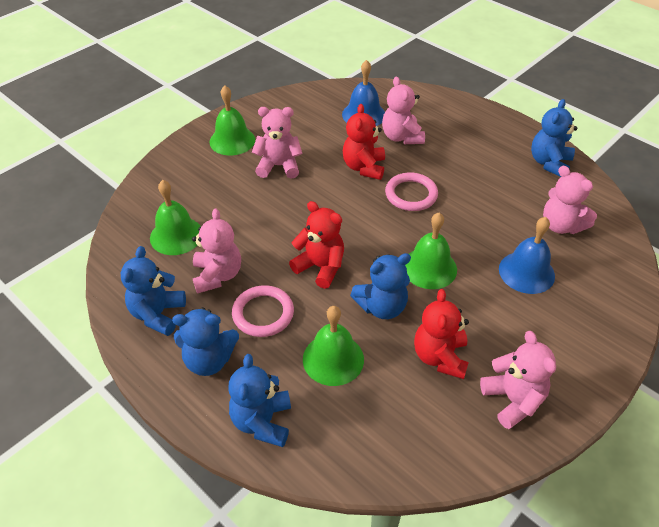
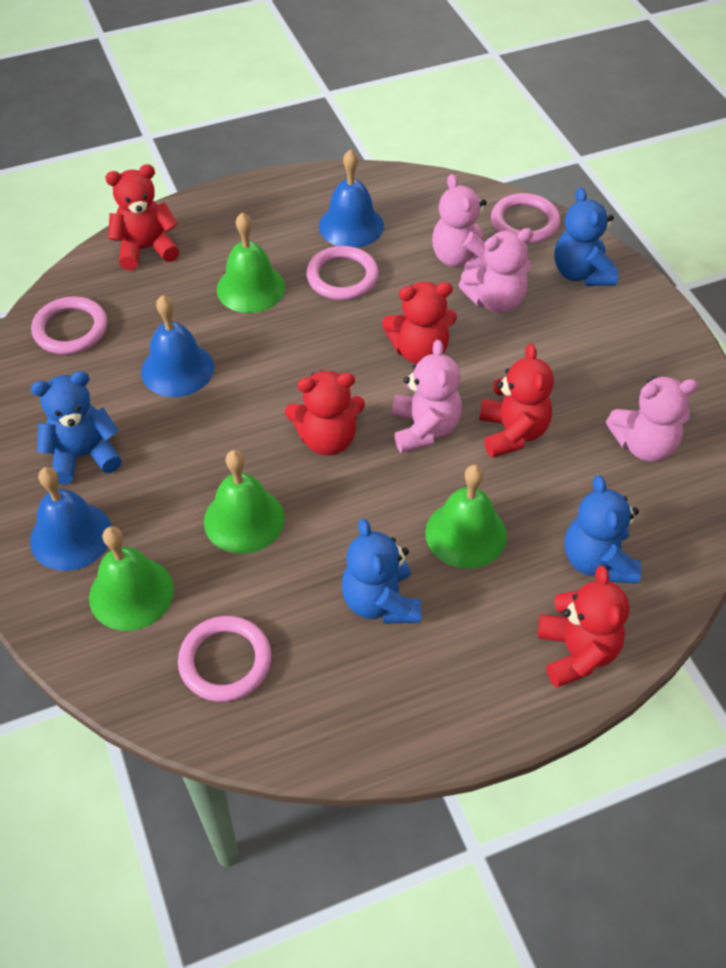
blue bell: [342,60,385,126] [499,217,555,294] = 2 -> [30,467,111,571] [141,295,214,397] [319,149,384,248] = 3
blue teddy bear: [121,246,186,336] [172,307,239,376] [229,354,291,447] [350,253,411,319] [531,99,577,177] = 5 -> [31,371,122,485] [341,519,421,624] [554,187,618,286] [564,475,641,584] = 4
pink ring: [232,285,294,337] [385,173,438,211] = 2 -> [31,296,107,354] [178,616,272,702] [306,246,379,300] [491,193,561,244] = 4
pink teddy bear: [192,208,241,294] [252,107,303,178] [382,76,425,144] [480,331,556,429] [543,166,597,234] = 5 -> [392,340,462,453] [432,174,488,270] [459,228,533,313] [606,376,698,462] = 4
red teddy bear: [289,201,344,289] [343,104,385,180] [414,289,469,379] = 3 -> [105,164,179,270] [285,370,365,455] [382,282,457,364] [479,343,554,458] [538,565,629,688] = 5

